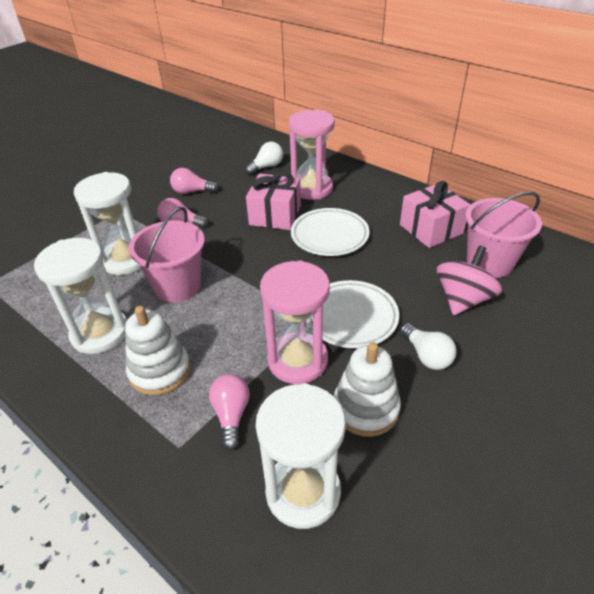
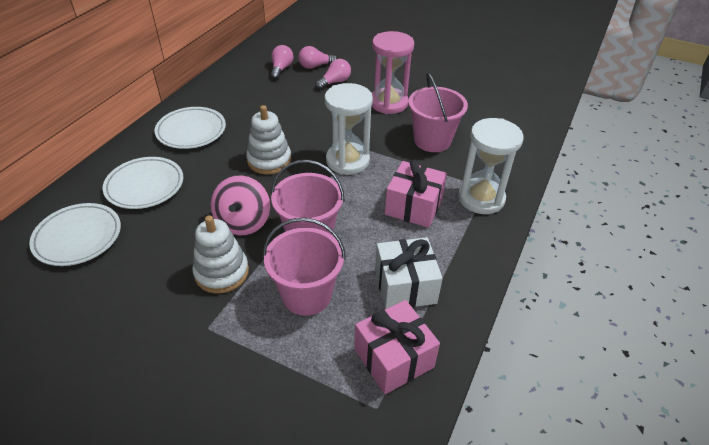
pink bucket: [129,207,205,302] [465,192,542,278] = 2 -> [263,218,346,316] [271,160,345,235] [408,73,468,152] = 3
pink hourglass: [260,260,330,384] [289,110,335,200] = 2 -> [371,31,414,114] = 1
white gift: none = 0 -> [375,237,443,309] = 1
white hourglass: [34,238,127,354] [74,172,141,275] [256,383,346,529] = 3 -> [325,83,373,175] [458,118,524,214] = 2
white light bulb: [245,142,283,175] [400,323,457,370] = 2 -> none = 0
white plate: [291,208,370,256] [307,280,399,348] = 2 -> [29,203,121,266] [103,157,183,209] [155,107,226,149] = 3

